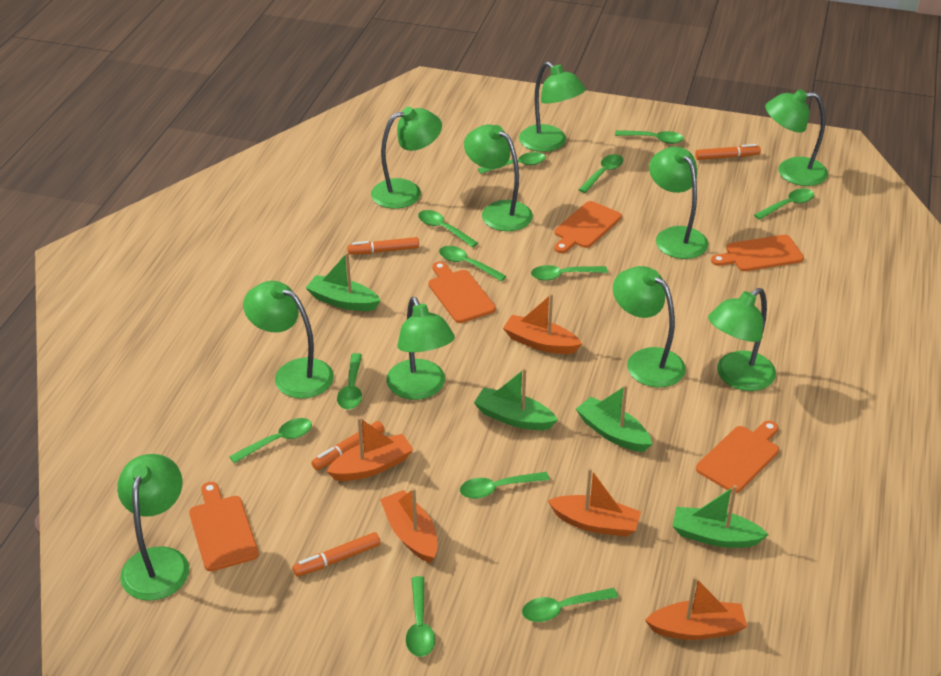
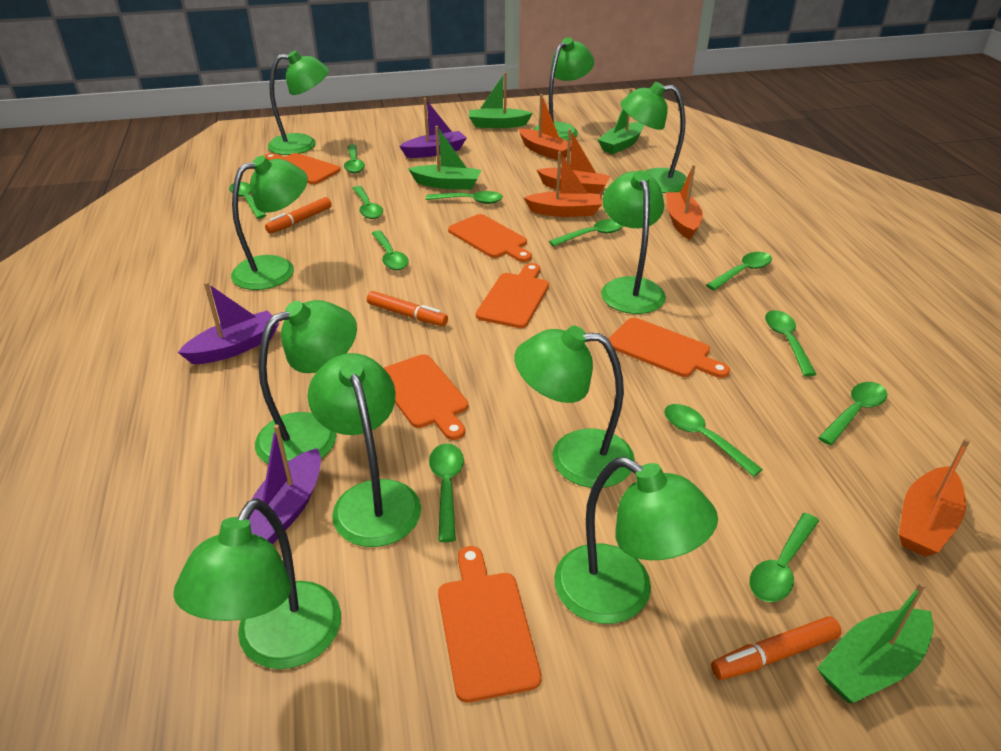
orange cutting board: [189,482,259,571] [429,261,496,323] [554,201,622,253] [696,421,779,493] [711,235,804,271] = 5 -> [265,153,340,184] [384,354,468,440] [438,546,542,703] [448,214,532,262] [476,263,549,328] [609,318,730,378] = 6
orange marker: [293,532,380,577] [311,421,384,470] [347,237,419,255] [695,144,761,160] = 4 -> [265,197,332,234] [367,291,448,326] [711,616,841,680] = 3
purple boat: none = 0 -> [178,282,279,364] [249,425,321,545] [399,98,466,158] = 3

